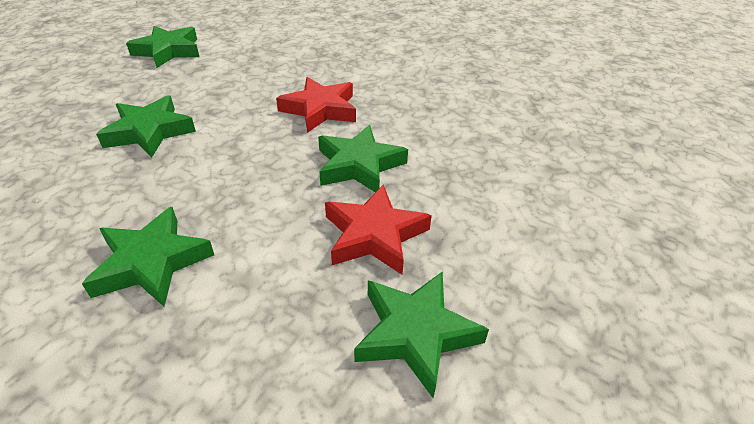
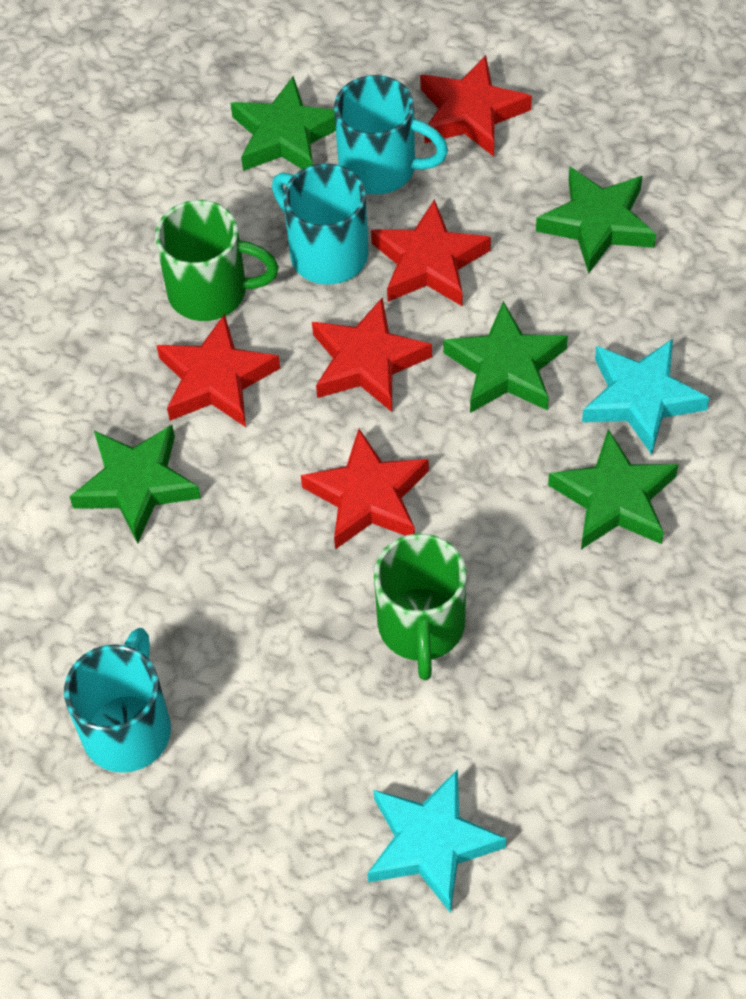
green mug: none = 0 -> [155,200,279,321] [374,533,467,680] = 2
red star: [276,77,356,133] [325,184,432,274] = 2 -> [156,314,280,427] [301,429,429,549] [312,298,432,412] [371,199,491,306] [420,55,532,157] = 5
turquoise mug: none = 0 -> [64,628,171,773] [272,164,368,284] [334,75,448,195] = 3
turquoise star: none = 0 -> [367,769,506,913] [582,339,710,455] = 2

